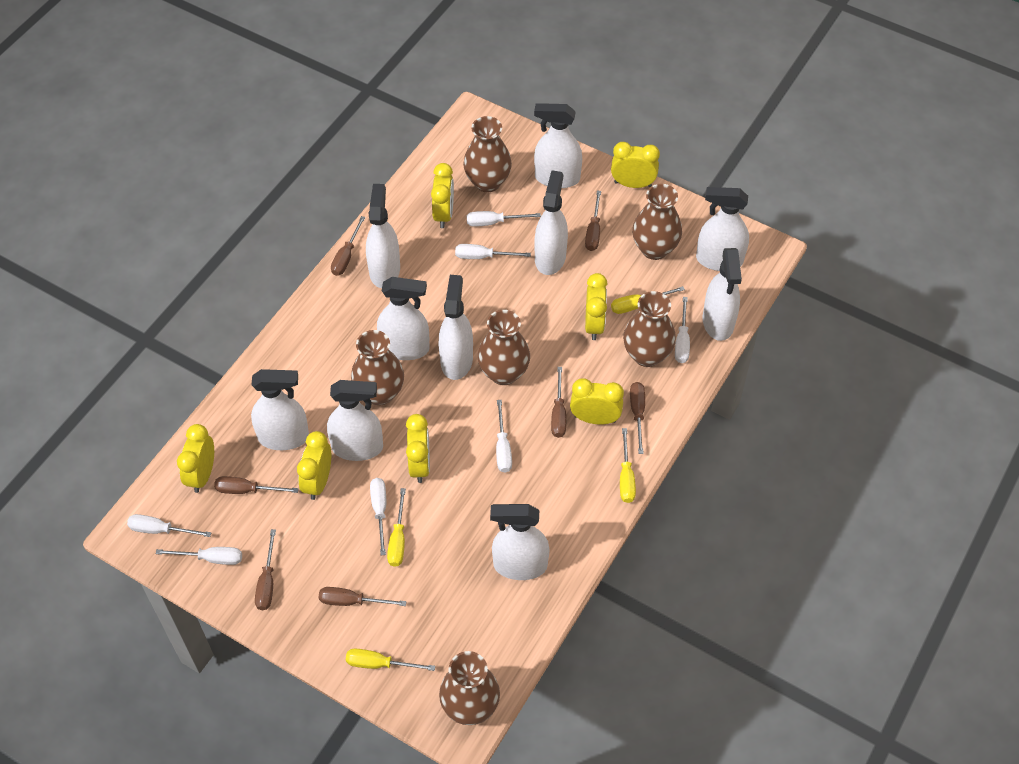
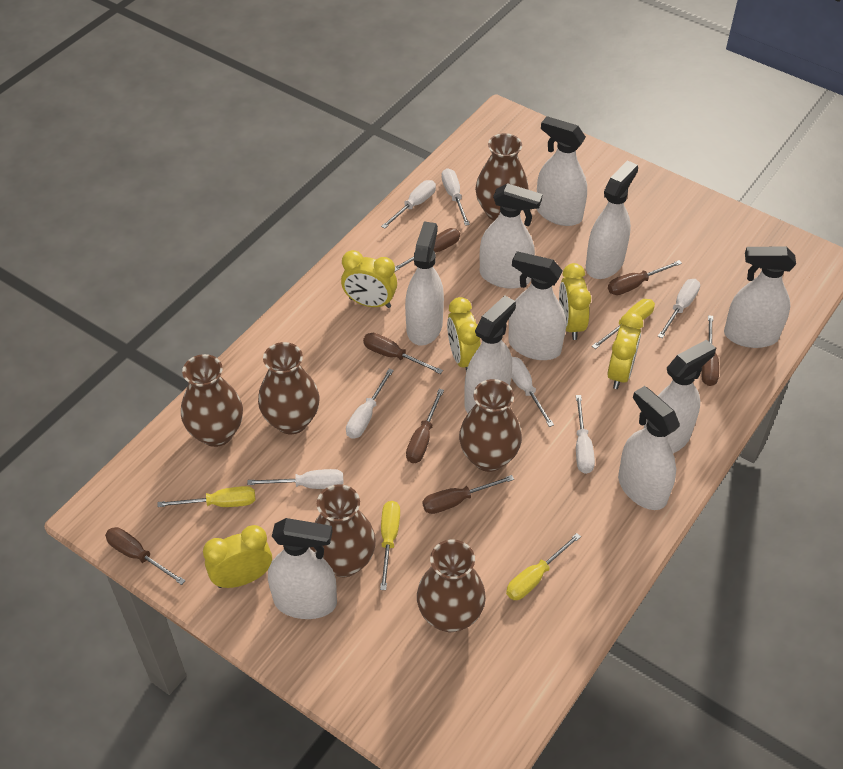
yellow clock: [177,424,214,493] [297,431,331,500] [406,414,430,483] [431,163,454,228] [570,379,624,424] [585,273,607,340] [611,142,660,188] = 7 -> [203,525,272,588] [341,250,397,308] [447,297,481,371] [559,263,591,340] [608,312,643,389] = 5

